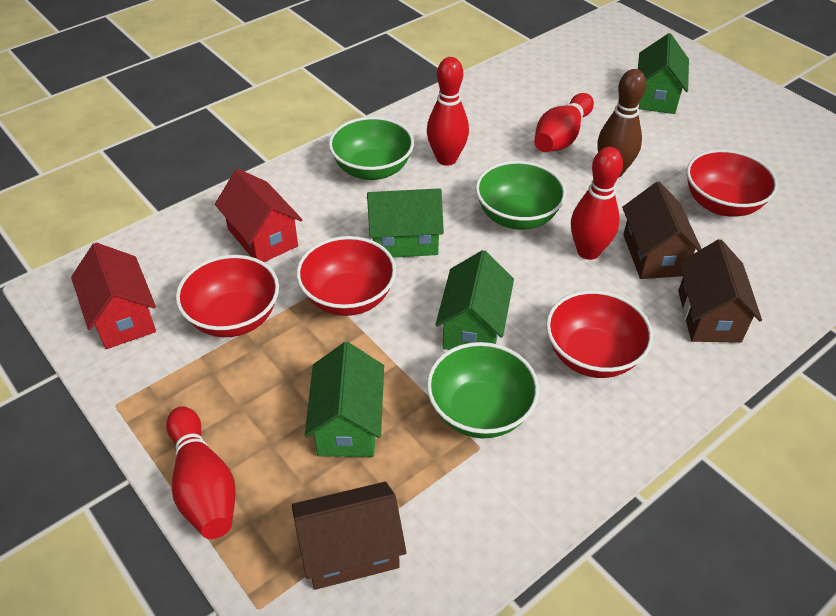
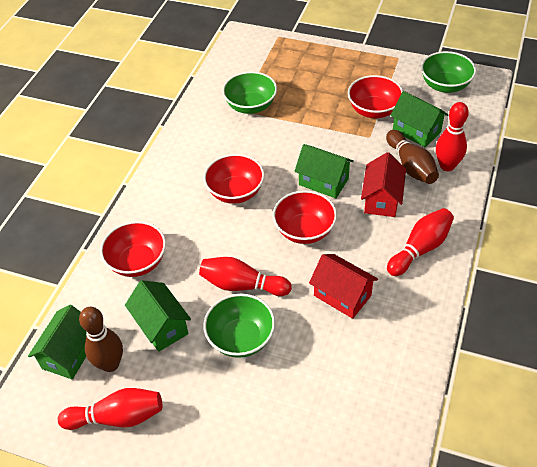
brown bowling pin: [598,69,647,178] = 1 -> [79,307,123,372] [386,130,439,184] = 2
brown house: [292,482,407,590] [622,182,701,279] [678,239,762,343] = 3 -> none = 0

